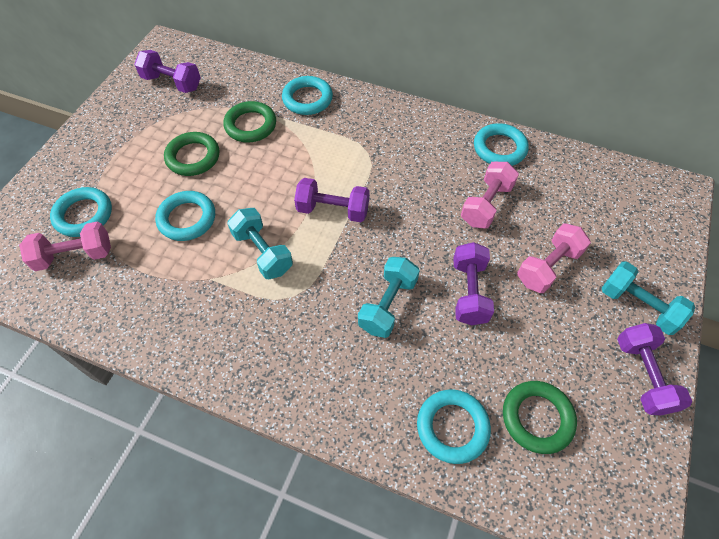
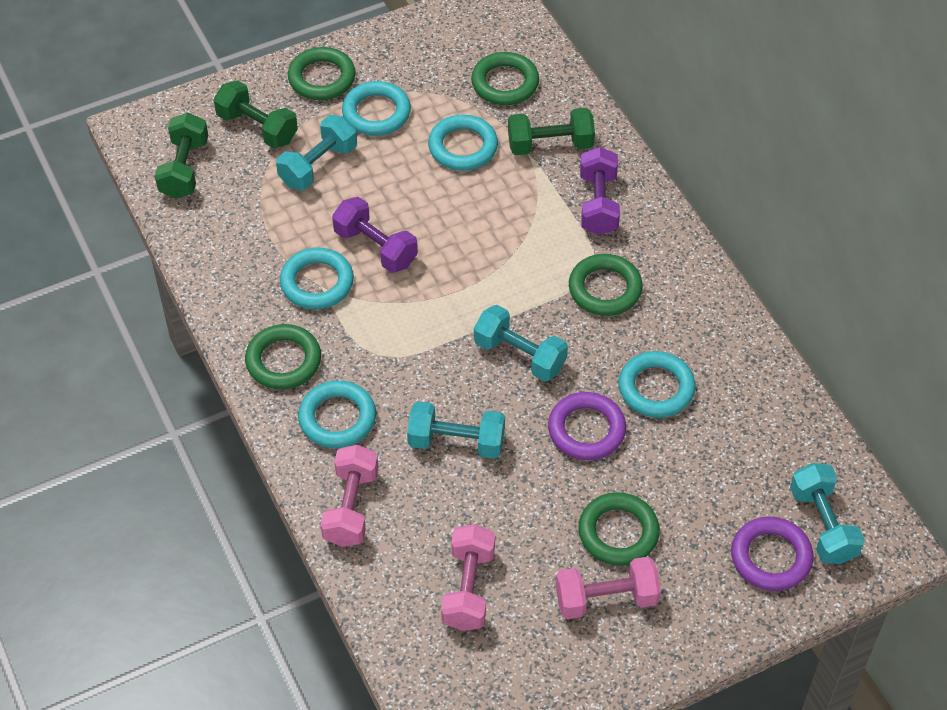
green dumbbell: none = 0 -> [155,113,208,199] [214,80,298,148] [508,108,595,155] = 3
green ring: [164,132,220,176] [223,101,276,143] [503,381,577,454] = 3 -> [245,324,321,390] [288,47,356,100] [471,52,539,105] [569,254,643,316] [578,492,660,566] = 5
purple dumbbell: [134,50,201,93] [294,178,369,222] [453,242,494,325] [617,323,692,415] = 4 -> [332,197,418,273] [580,147,620,235] = 2
purple ring: none = 0 -> [548,392,626,460] [731,517,813,591] = 2
turquoise dumbbell: [227,208,293,279] [358,257,420,338] [602,261,695,335] = 3 -> [276,115,357,190] [407,401,505,459] [474,305,568,381] [790,463,865,564] = 4

